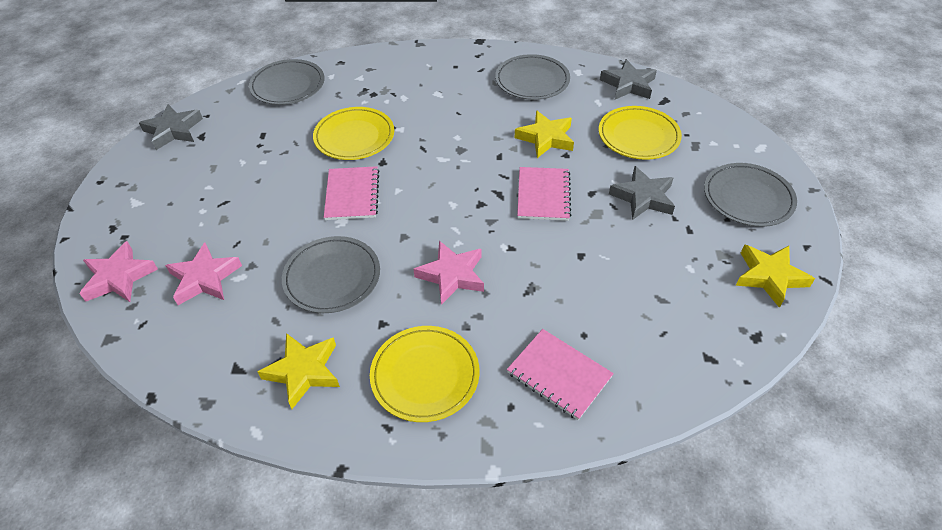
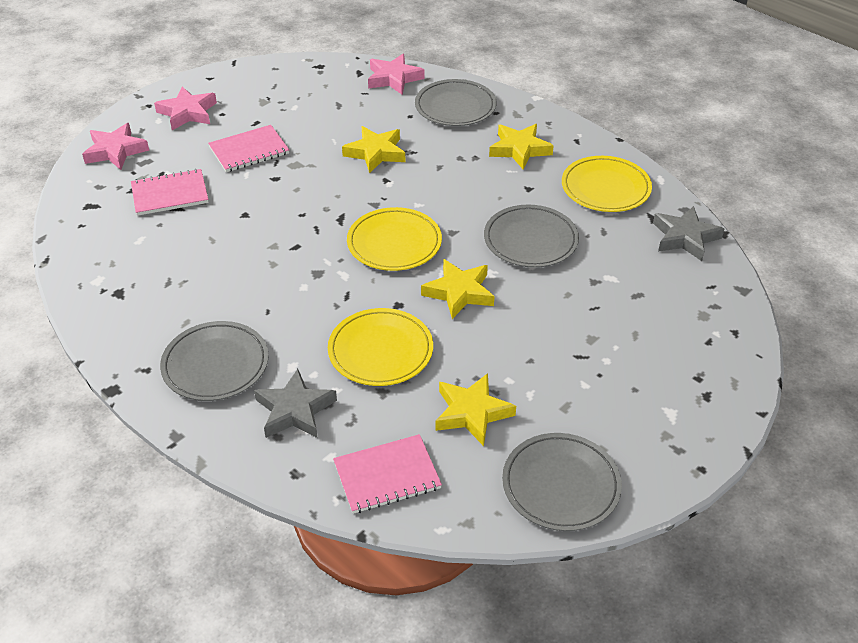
grey star: [139,104,203,150] [600,59,657,99] [609,166,675,220] = 3 -> [254,369,337,438] [653,206,724,261] = 2
yellow star: [258,333,340,409] [515,110,574,158] [736,244,815,308] = 3 -> [342,126,405,173] [421,259,494,319] [435,373,516,446] [489,124,554,170] = 4

